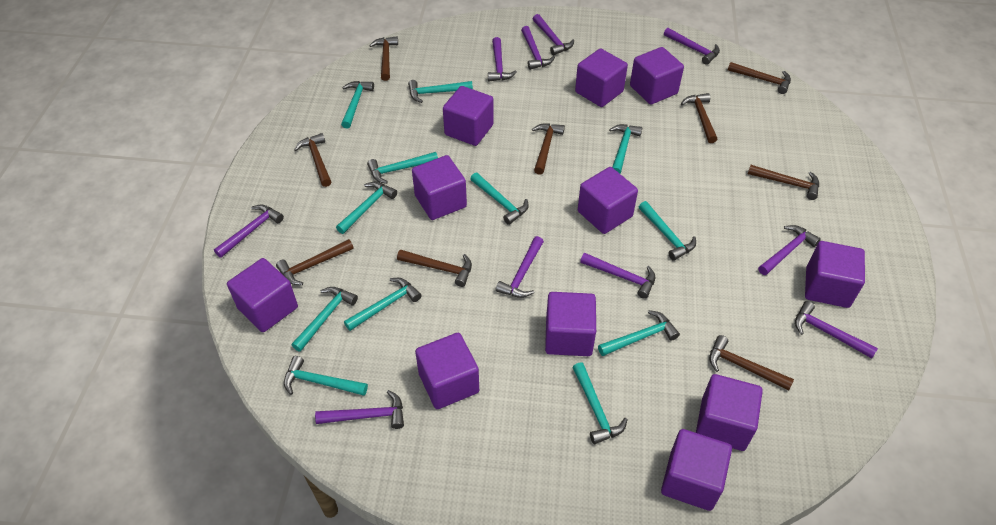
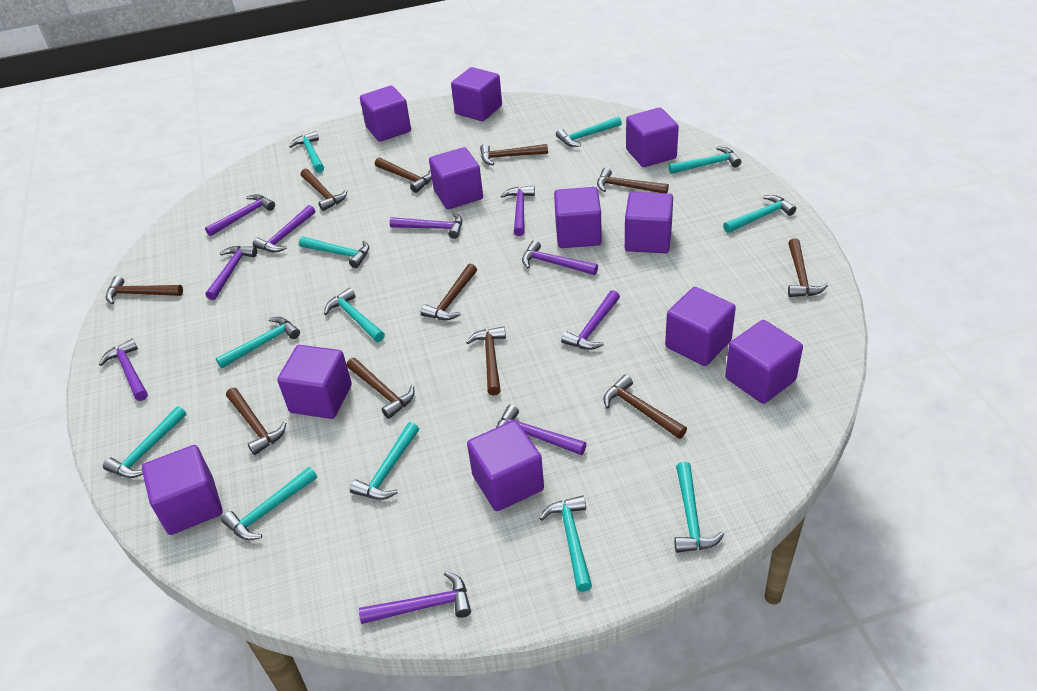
brown hammer: [276,239,354,285] [294,133,331,187] [369,36,398,81] [397,249,472,287] [532,123,565,175] [681,93,717,143] [709,335,794,390] [728,62,791,94] [748,165,819,200] = 9 -> [106,276,183,305] [226,388,286,455] [301,169,347,211] [347,358,414,419] [375,157,432,193] [421,264,477,320] [466,326,506,395] [480,144,548,165] [597,167,669,193] [603,375,687,439] [788,238,828,297] = 11

